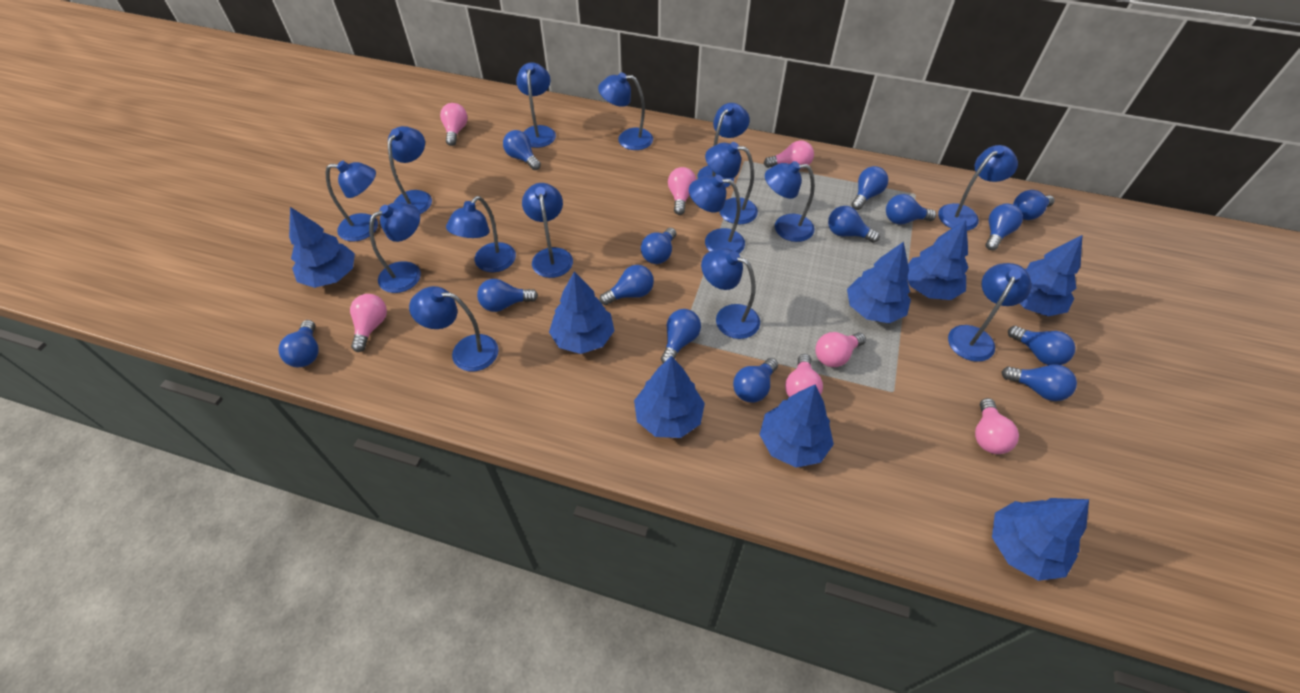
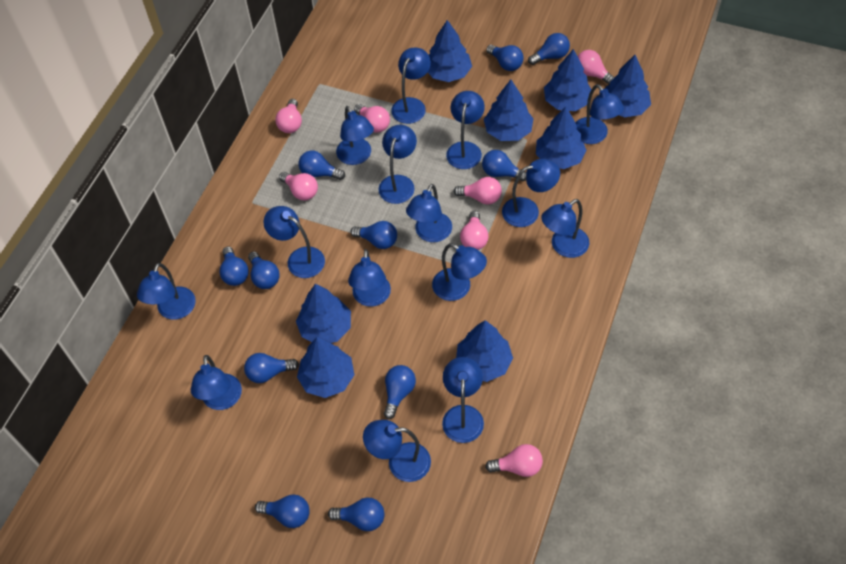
blue light bulb: [278,320,319,367] [477,279,538,312] [503,130,541,170] [600,265,654,305] [641,228,676,264] [661,309,701,363] [733,358,778,403] [828,206,880,243] [851,166,888,210] [886,194,936,224] [986,204,1023,250] [1002,365,1077,401] [1008,326,1075,365] [1013,190,1055,220] = 14 -> [219,246,249,286] [244,353,299,383] [248,251,280,289] [255,494,310,528] [298,150,345,180] [328,498,384,531] [350,221,397,249] [384,365,416,419] [482,150,526,181] [486,45,524,71] [528,33,570,65] = 11

